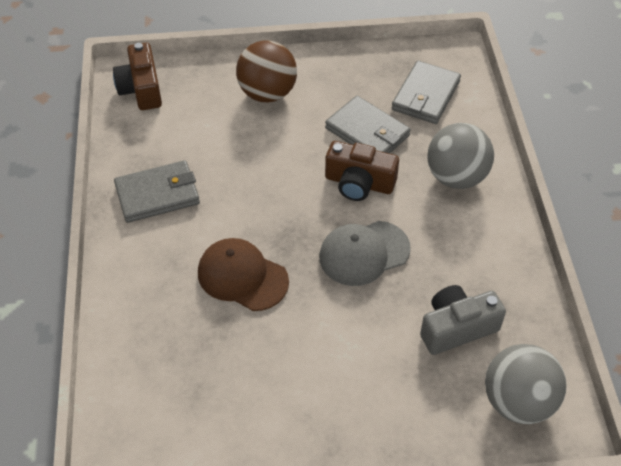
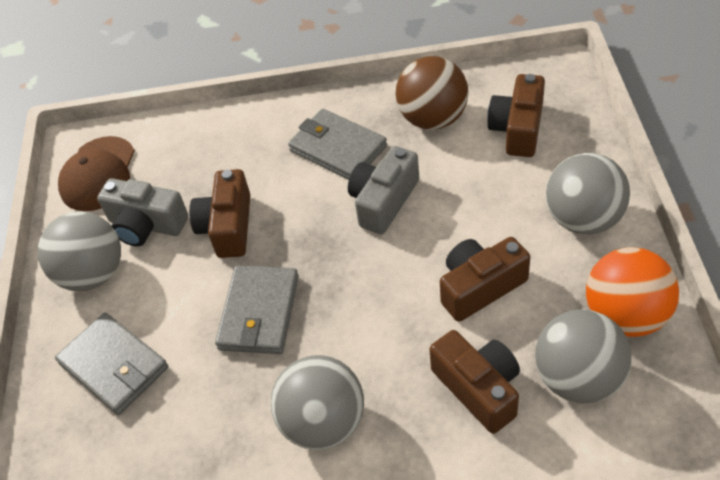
brown camera: [113,43,162,110] [325,141,399,201] = 2 -> [189,169,250,258] [429,330,520,434] [440,237,530,322] [487,74,545,157] = 4
grey ball: [427,123,494,189] [485,344,567,424] = 2 -> [38,211,121,291] [271,355,364,450] [535,310,631,404] [546,153,630,235] = 4
grey camera: [420,285,506,355] = 1 -> [97,178,189,246] [348,146,419,234] = 2
grey cap: [319,221,411,286] = 1 -> none = 0
orange ball: none = 0 -> [586,247,679,337] = 1

